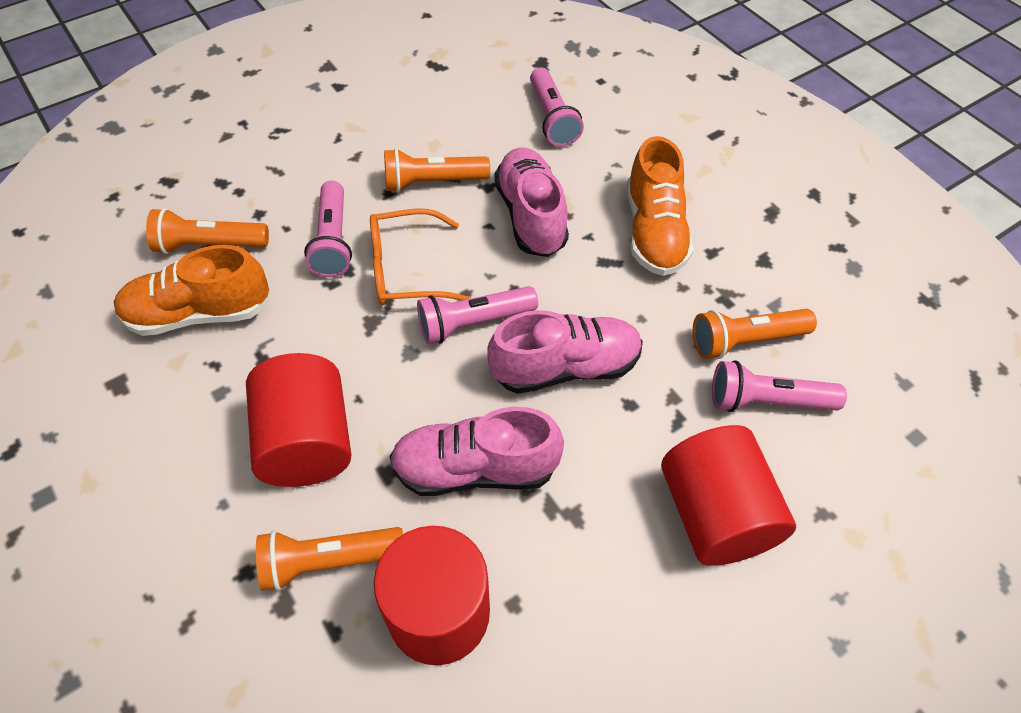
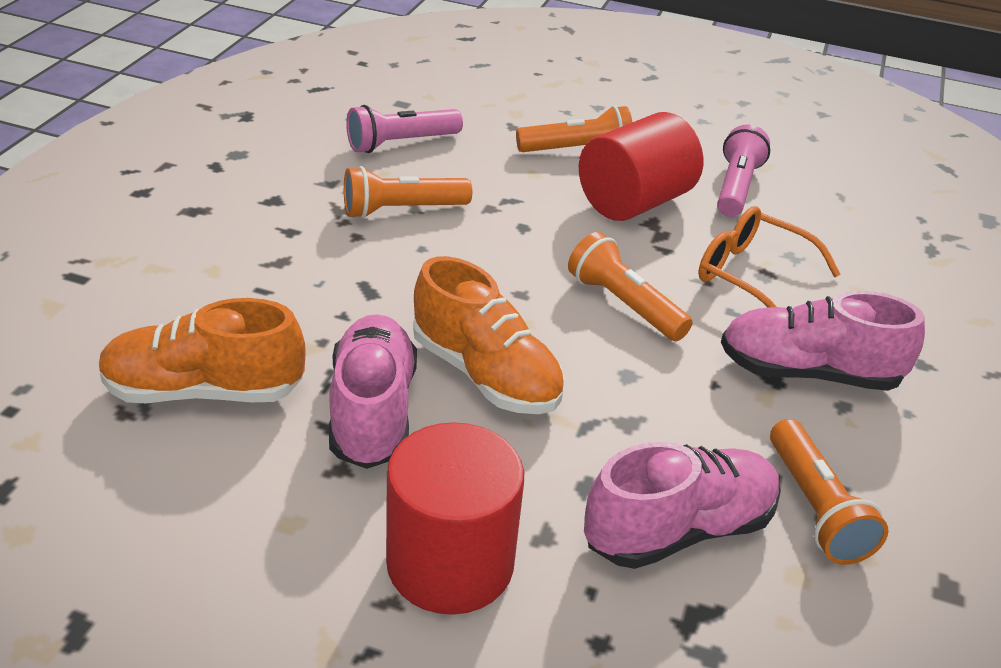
pink flashlight: [304,181,352,277] [417,286,538,344] [530,67,584,147] [712,360,847,412] = 4 -> [346,105,463,153] [717,124,770,217] = 2
red cylinder: [246,353,351,487] [374,526,490,665] [661,425,796,566] = 3 -> [386,422,524,615] [579,112,703,221] = 2

